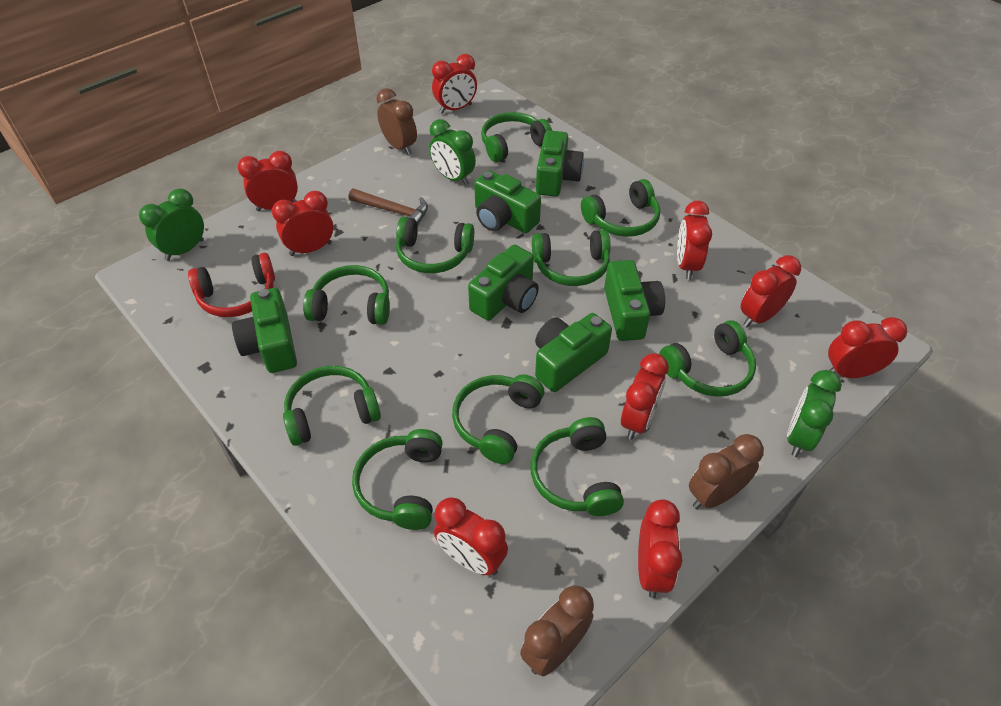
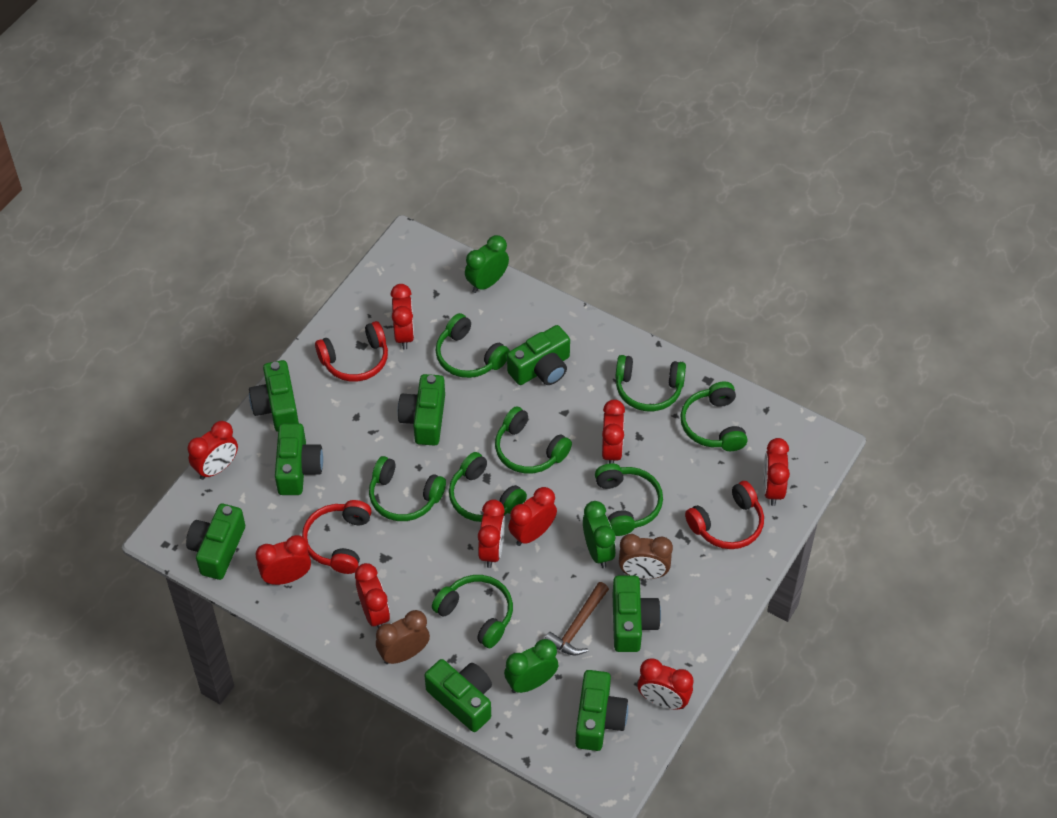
brown clock: [376,88,417,155] [520,585,594,676] [689,434,764,509] = 3 -> [376,610,430,664] [619,534,673,579] = 2
green camera: [232,288,297,373] [468,245,539,321] [474,170,541,233] [535,313,612,392] [536,130,584,197] [604,260,665,341] = 6 -> [186,504,245,580] [249,360,299,432] [275,423,323,495] [398,374,445,446] [424,659,492,732] [507,325,570,385] [575,670,628,751] [612,575,661,652] = 8
green headphones: [283,366,381,446] [303,265,390,325] [352,429,443,530] [396,217,474,273] [452,374,544,464] [481,112,552,162] [530,417,624,516] [532,230,611,286] [581,179,660,237] [659,320,756,397] = 10 -> [369,456,446,521] [432,575,513,648] [436,313,510,378] [449,452,527,522] [495,407,572,473] [595,463,663,536] [615,355,686,411] [680,381,747,451] = 8
red headphones: [188,253,275,317] = 1 -> [302,500,372,574] [315,321,388,382] [685,481,764,549] = 3

